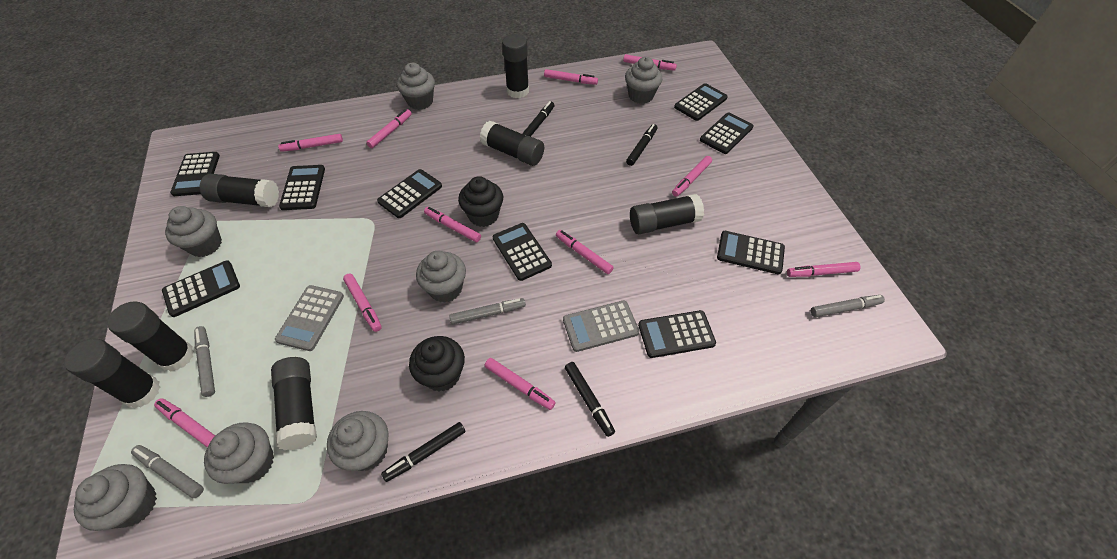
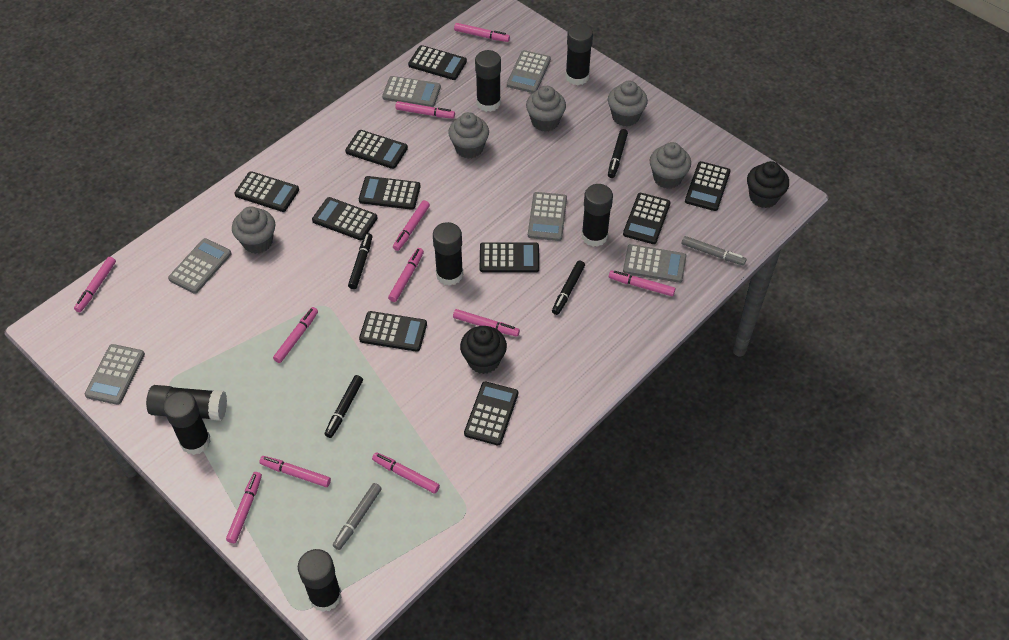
black calculator: [162,260,240,317] [170,152,220,196] [279,165,325,210] [377,169,442,218] [493,223,552,281] [638,310,716,358] [674,83,728,121] [700,112,754,154] [717,231,785,274] = 9 -> [235,171,299,212] [312,197,377,240] [345,130,408,169] [359,176,420,210] [359,311,427,352] [408,45,467,80] [464,381,518,445] [480,242,539,273] [623,193,671,244] [685,161,731,211] = 10
grey calculator: [275,285,344,351] [563,301,639,352] = 2 -> [85,344,145,405] [168,238,232,294] [382,76,441,107] [507,50,551,93] [528,192,567,241] [623,244,686,283] = 6
grey cupcake: [74,464,157,531] [165,206,222,257] [204,422,274,484] [327,411,389,471] [397,63,435,110] [416,251,466,303] [625,57,662,104] = 7 -> [232,206,275,254] [448,112,489,159] [526,86,566,132] [608,81,648,127] [650,142,691,189] = 5
grey marker: [131,445,204,498] [195,326,215,397] [449,298,526,324] [811,295,885,317] = 4 -> [333,483,382,550] [682,236,747,265] = 2

